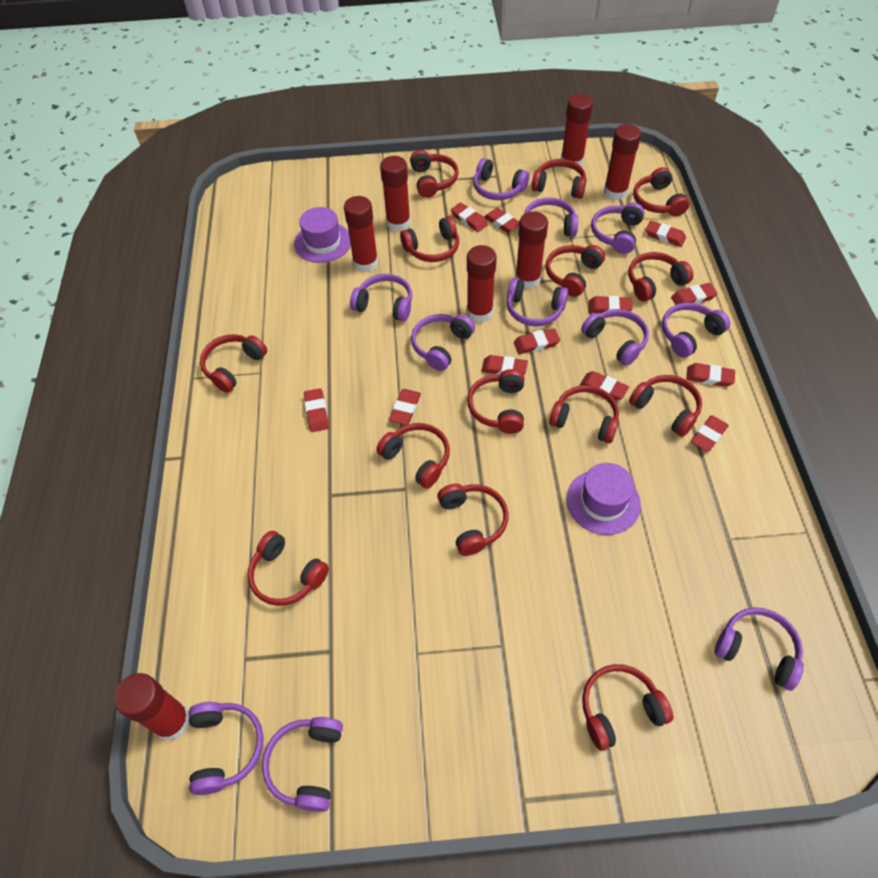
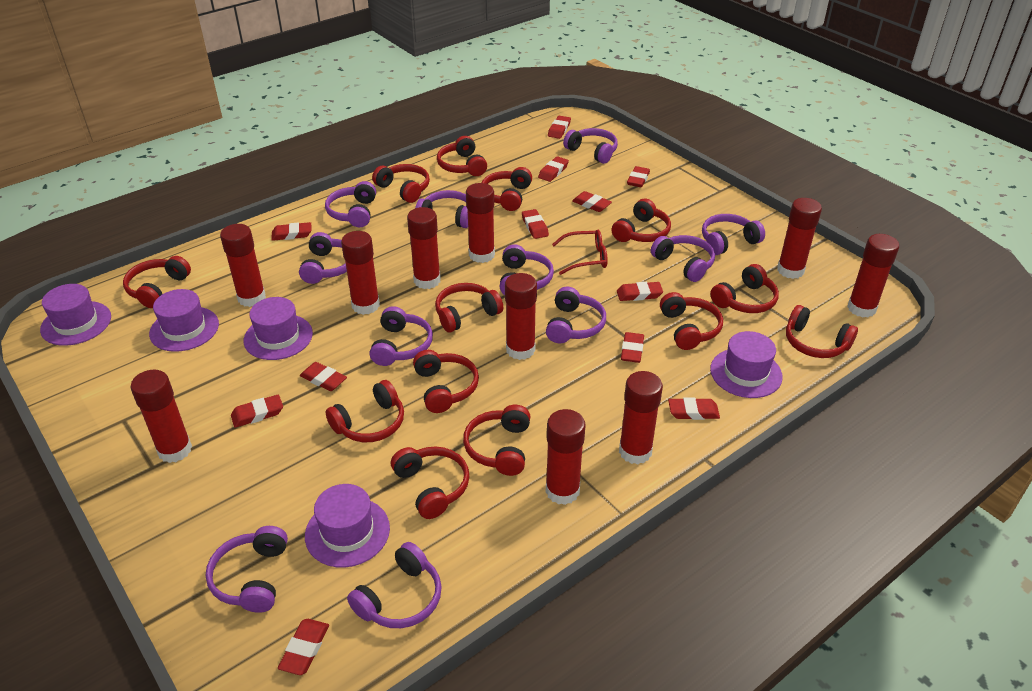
purple hat: [294,207,351,263] [566,463,641,535] = 2 -> [40,284,111,346] [149,289,219,352] [243,297,313,360] [305,484,390,568] [710,331,783,398] = 5
red glasses: none = 0 -> [552,230,608,275] = 1
red glue stick: [114,673,189,741] [344,196,378,272] [380,156,411,232] [467,245,496,323] [515,211,548,289] [561,94,593,169] [604,124,641,200] = 7 -> [131,370,192,463] [220,224,266,307] [341,231,380,315] [407,207,441,289] [466,183,495,263] [505,273,537,360] [546,409,586,505] [619,371,663,464] [777,198,822,279] [847,234,899,317] = 10
red headphones: [200,334,267,393] [248,531,329,606] [376,423,450,489] [400,216,459,262] [410,150,459,198] [437,484,508,556] [467,369,524,434] [532,159,586,199] [546,245,605,297] [549,385,619,444] [582,664,673,751] [628,252,693,302] [629,375,702,437] [633,167,689,216] = 14 -> [123,256,191,308] [326,380,404,442] [372,164,430,203] [391,447,470,519] [413,350,479,413] [435,283,503,332] [437,136,487,176] [463,405,530,476] [482,167,532,211] [612,198,671,242] [660,292,723,350] [710,264,779,313] [786,305,858,358] = 13

